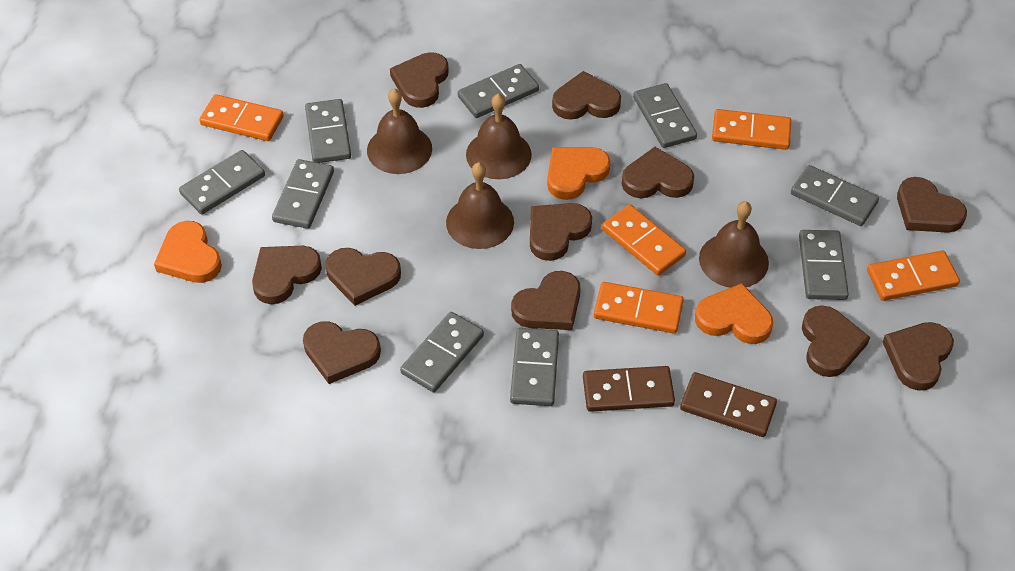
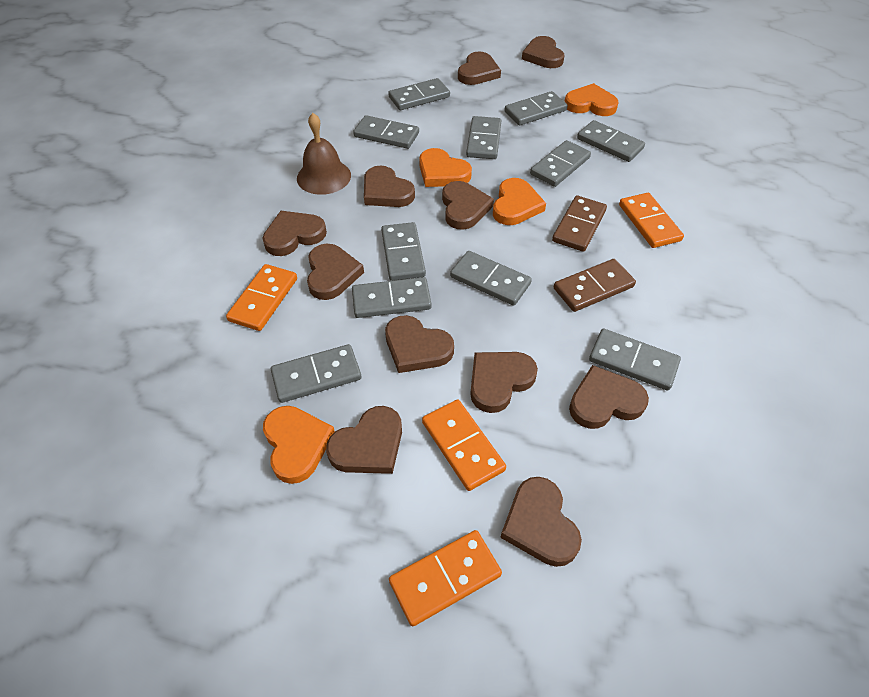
brown bell: [367,88,432,174] [446,162,514,249] [466,94,532,179] [699,201,769,288] = 4 -> [297,113,351,195] = 1
grey domino: [179,150,265,214] [272,159,334,229] [305,99,351,163] [400,312,484,392] [458,64,539,118] [510,328,559,406] [633,83,697,148] [791,165,879,226] [799,230,849,300] = 9 -> [271,344,361,403] [352,277,432,318] [353,115,419,149] [381,222,426,281] [388,78,450,110] [450,251,532,306] [466,116,501,159] [504,91,568,125] [530,140,591,187] [577,120,645,162] [589,329,681,391] = 11
orange domino: [199,94,284,141] [594,282,684,334] [602,205,686,275] [712,109,791,150] [867,251,960,301] = 5 -> [226,264,297,331] [389,530,502,626] [422,399,506,491] [619,193,684,248] = 4
orange heart: [154,221,222,283] [547,147,610,200] [695,283,773,344] = 3 -> [263,406,335,484] [419,148,472,187] [493,178,546,225] [564,83,619,116] = 4

